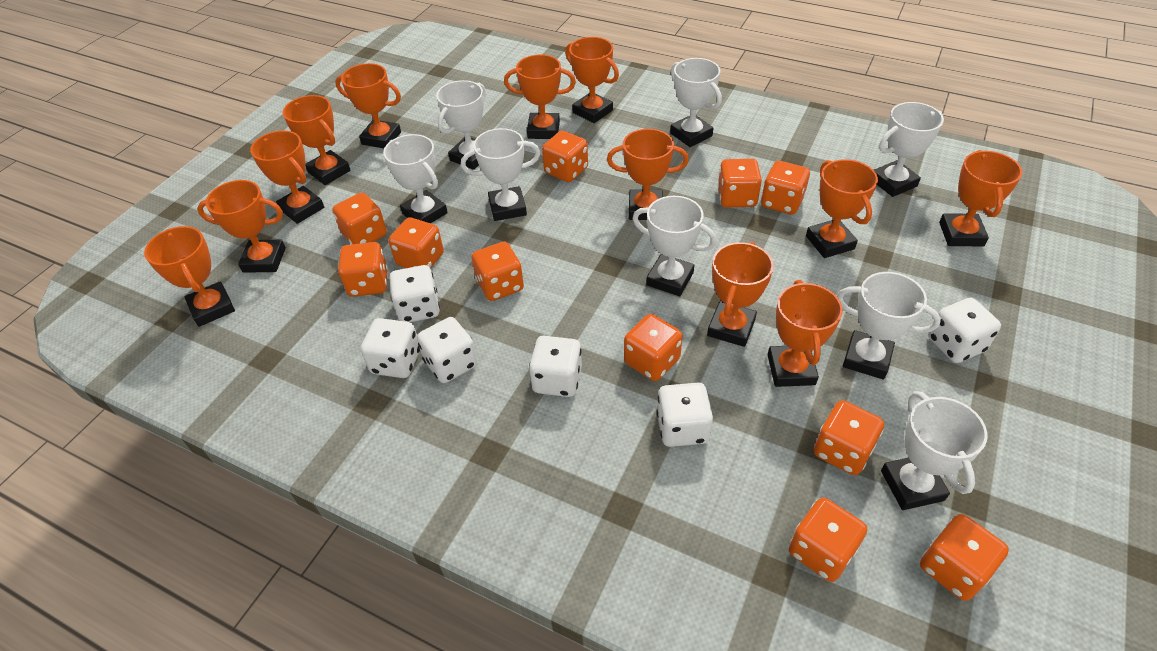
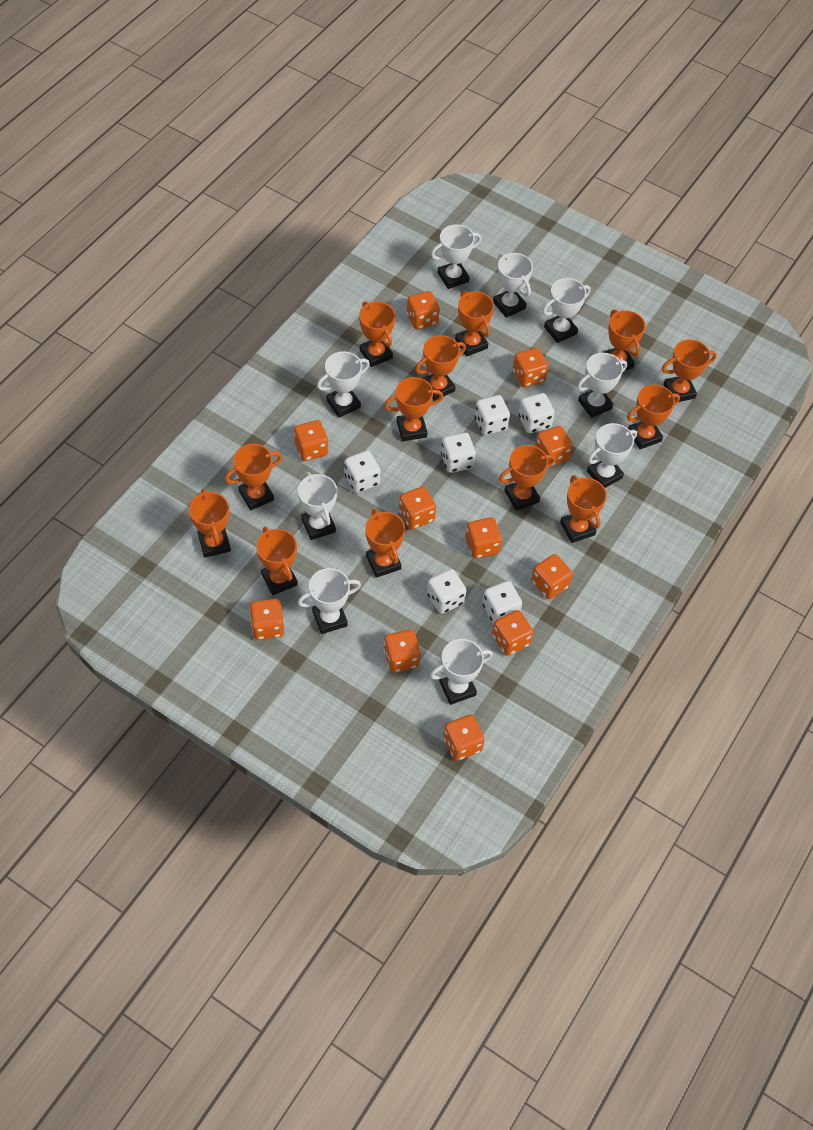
orange trophy: [144,226,235,327] [197,180,286,273] [250,130,324,224] [283,95,351,185] [335,63,401,148] [504,54,576,139] [565,37,619,123] [607,129,689,220] [707,242,774,347] [768,280,843,387] [806,159,878,258] [939,150,1022,246] = 12 -> [189,489,231,558] [225,444,282,510] [256,527,298,595] [359,301,395,367] [365,509,405,578] [384,377,443,441] [415,335,466,401] [455,291,494,356] [499,445,555,511] [560,475,607,543] [602,309,645,371] [627,384,680,449] [662,339,717,402] = 13
white trophy: [383,134,448,223] [436,80,486,170] [461,128,541,221] [633,196,717,296] [670,58,722,147] [837,272,941,380] [874,102,944,197] [881,391,987,510] = 8 -> [298,472,337,540] [298,568,361,634] [317,351,370,418] [430,639,493,705] [431,224,481,289] [493,253,533,318] [543,278,591,343] [577,353,627,418] [587,423,637,488] = 9

